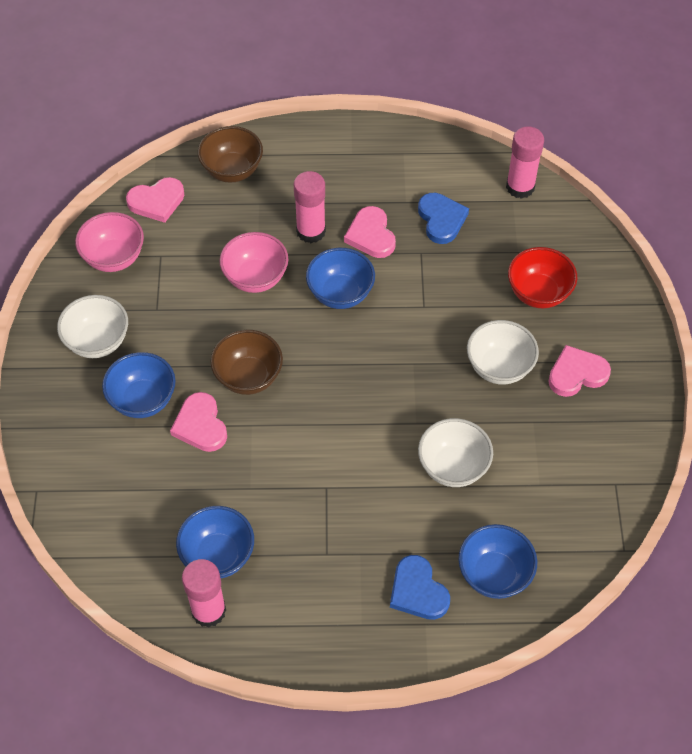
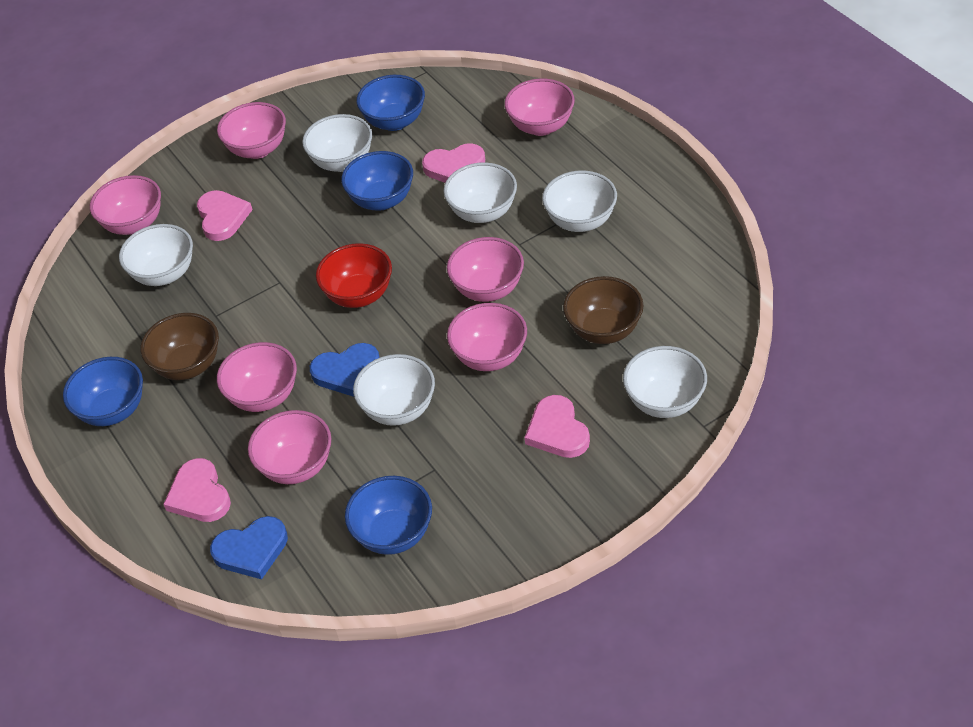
pink bowl: [75,212,144,272] [220,232,288,293] = 2 -> [90,175,161,235] [217,102,286,159] [217,342,297,412] [248,410,331,484] [447,237,524,302] [447,303,527,371] [504,78,575,136] = 7
pink glue stick: [182,559,226,628] [294,171,326,243] [506,126,544,199] = 3 -> none = 0
white bowl: [57,295,128,358] [418,418,493,487] [467,320,539,385] = 3 -> [119,224,193,286] [302,114,372,172] [353,354,435,426] [443,162,517,223] [542,170,617,232] [623,346,707,418] = 6

